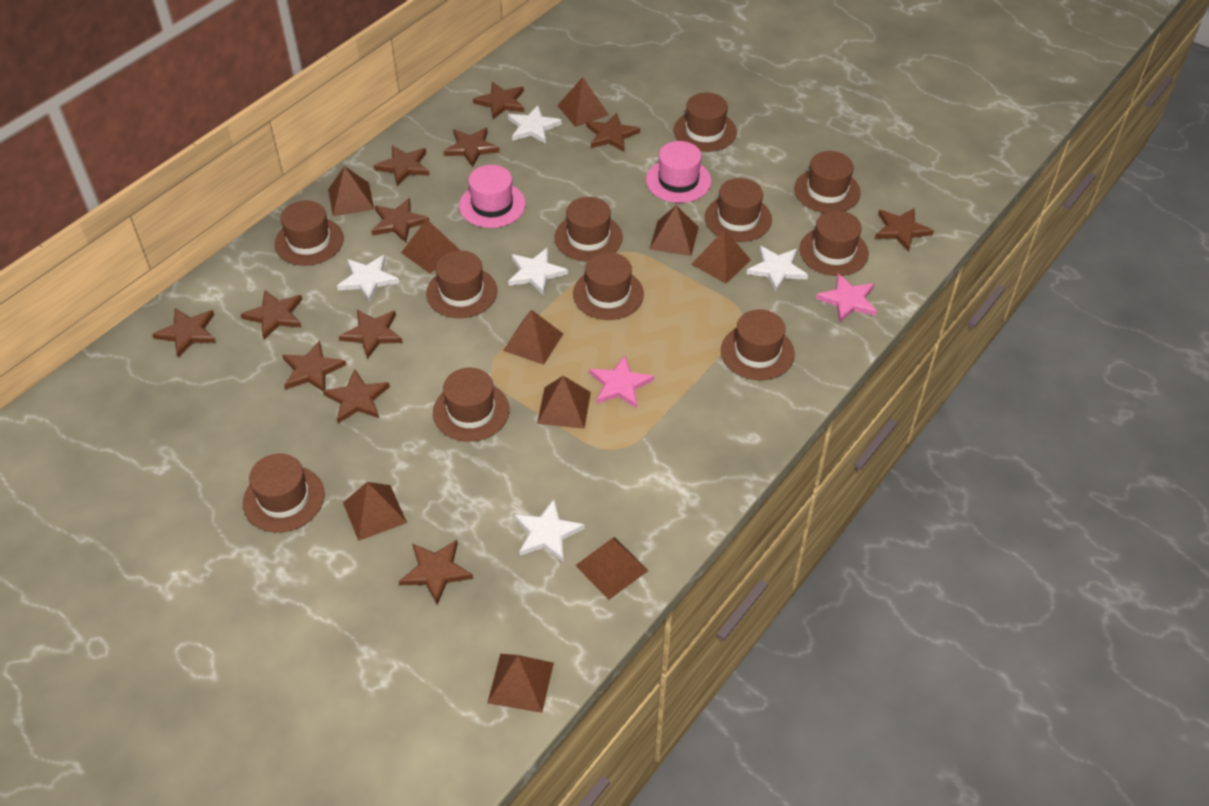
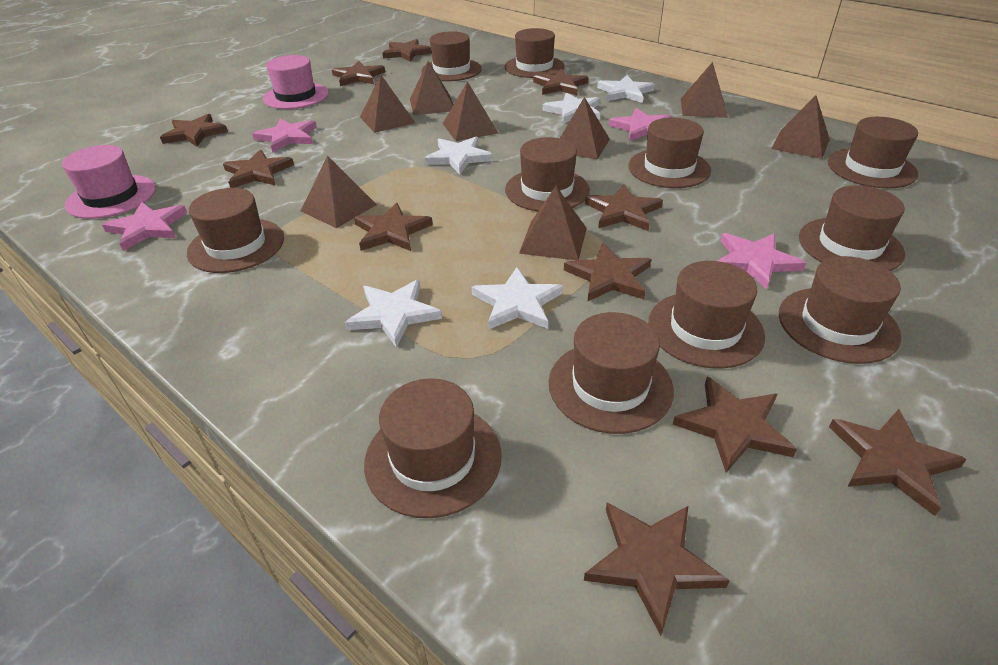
brown pyramid: [328,166,374,216] [343,482,407,541] [401,219,460,273] [488,654,554,713] [503,309,563,365] [537,376,591,429] [557,77,609,127] [575,537,648,600] [650,205,699,256] [691,229,751,284] = 10 -> [301,155,377,228] [360,75,415,133] [410,61,453,115] [442,81,498,141] [519,186,587,260] [560,97,610,159] [681,62,728,118] [771,95,830,159] = 8
brown star: [152,308,216,358] [241,290,302,339] [282,340,346,391] [323,369,390,423] [339,310,403,359] [371,198,429,242] [374,145,430,186] [399,540,473,605] [443,127,500,167] [473,82,524,119] [586,113,640,152] [875,208,934,252] = 12 -> [160,114,228,147] [223,149,294,188] [332,61,385,86] [354,203,433,251] [383,39,432,62] [533,69,589,95] [564,243,651,302] [584,502,730,636] [585,185,663,231] [673,377,797,473] [829,409,967,516] = 11
pink star: [590,355,654,408] [816,274,877,322] = 2 -> [102,202,187,251] [252,118,317,152] [609,108,671,141] [717,233,806,290] = 4

